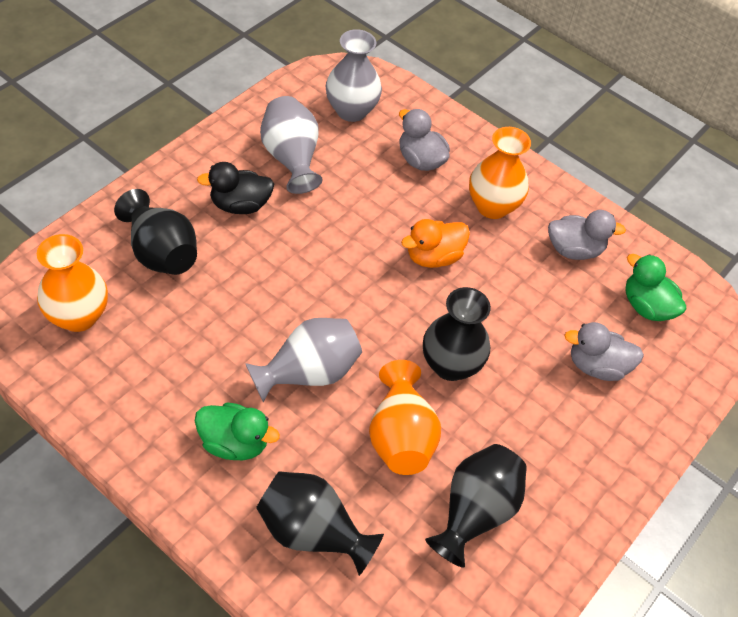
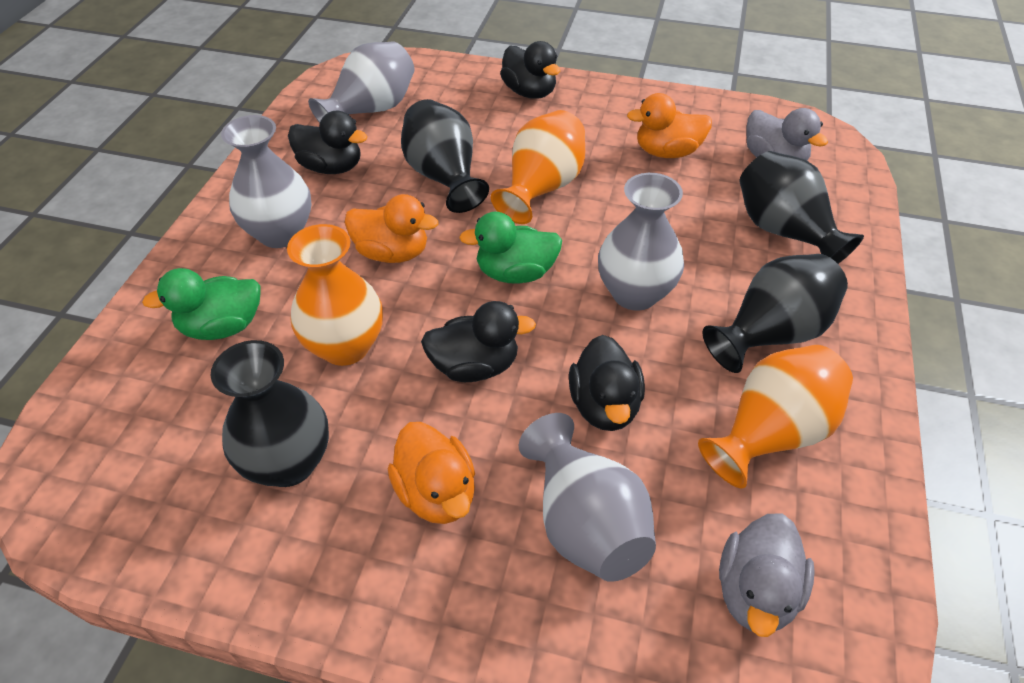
black duck: [197,162,274,214] = 1 -> [288,111,367,174] [421,301,536,382] [500,41,560,99] [569,335,645,431] = 4
grey duck: [399,109,450,171] [548,210,626,260] [564,322,644,381] = 3 -> [719,514,815,637] [746,108,828,160] = 2
grey vase: [245,318,362,402] [260,96,323,194] [326,29,382,122] = 3 -> [221,115,312,248] [308,41,415,123] [519,413,656,582] [598,173,684,311] = 4
orange duck: [401,219,470,268] = 1 -> [345,194,438,263] [388,422,475,524] [627,93,712,158] = 3

